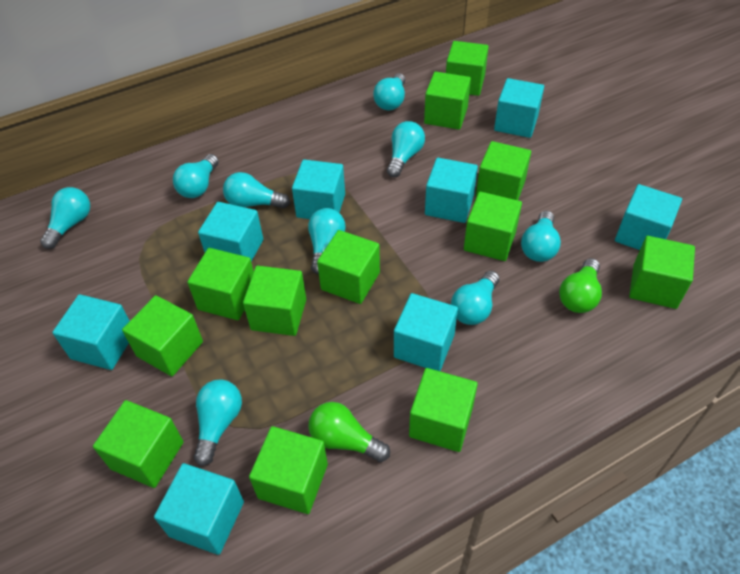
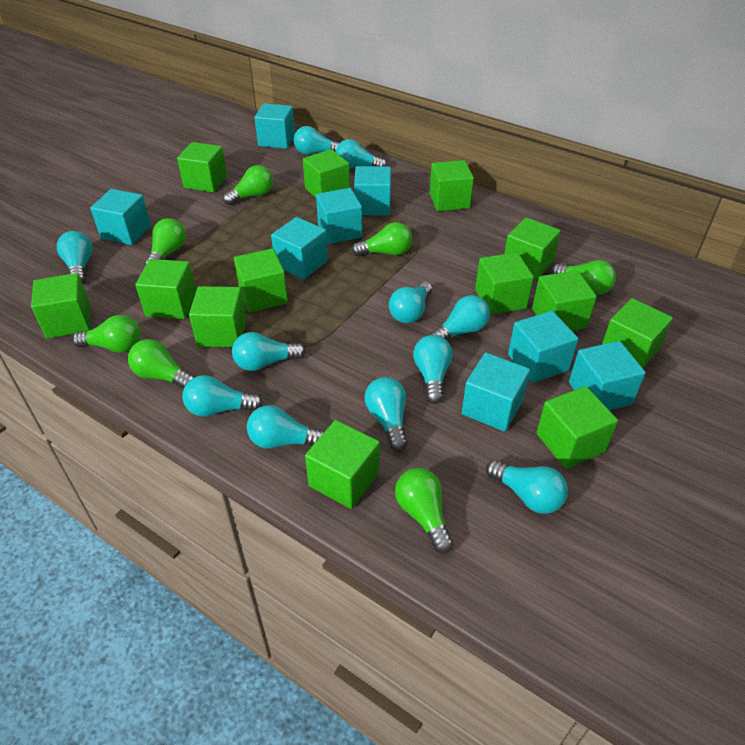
green cube: [93,400,184,488] [122,295,203,376] [187,248,254,320] [243,266,306,336] [249,426,328,514] [317,230,380,304] [409,368,478,452] [424,72,471,130] [446,41,489,96] [464,192,522,261] [476,141,531,200] [629,236,695,309] = 12 -> [31,273,91,339] [135,259,196,319] [177,142,227,192] [189,286,246,347] [234,249,288,312] [303,149,350,198] [305,420,380,509] [430,160,474,211] [475,252,534,315] [504,218,560,280] [532,270,597,331] [536,386,618,469] [602,298,673,368] = 13
green light bulb: [308,402,390,462] [559,258,602,313] = 2 -> [72,315,141,353] [128,339,195,389] [145,218,186,266] [223,165,273,205] [352,222,412,256] [395,468,453,553] [551,260,616,295] = 7
turquoise light bulb: [40,187,90,249] [173,154,219,198] [194,379,242,466] [223,172,290,209] [308,208,346,275] [373,73,405,110] [387,121,425,177] [451,271,499,325] [521,211,561,262] = 9 -> [57,231,93,284] [183,375,263,417] [232,332,306,371] [247,405,325,449] [294,126,339,155] [336,139,387,168] [365,377,408,451] [389,282,432,323] [413,335,453,404] [430,295,490,340] [486,460,568,514] = 11

